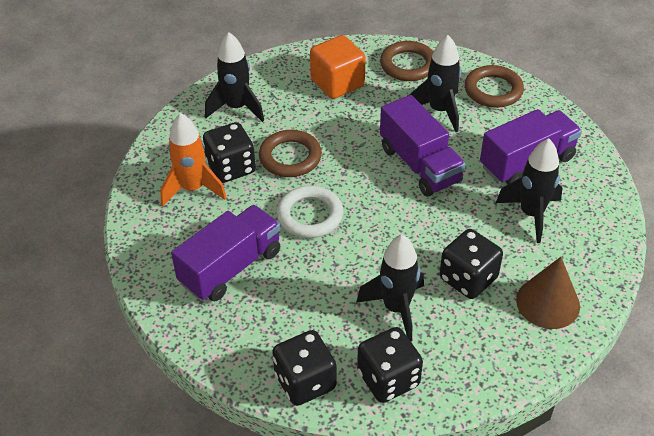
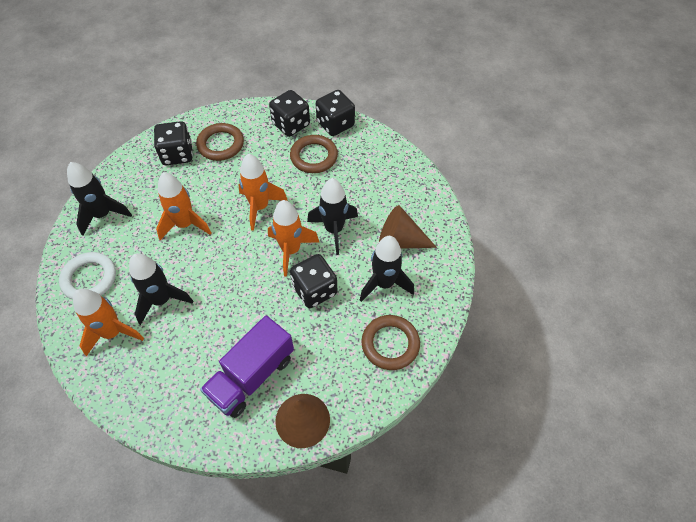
brown cone: [516,257,580,329] = 1 -> [275,394,330,448] [379,205,437,249] = 2
orange cube: [310,35,366,99] = 1 -> none = 0
orange rocket: [160,113,227,206] = 1 -> [73,288,144,356] [156,172,211,240] [238,154,288,231] [268,200,319,277] = 4
purple truck: [171,205,281,301] [380,95,466,196] [480,109,582,184] = 3 -> [200,315,294,418] = 1

